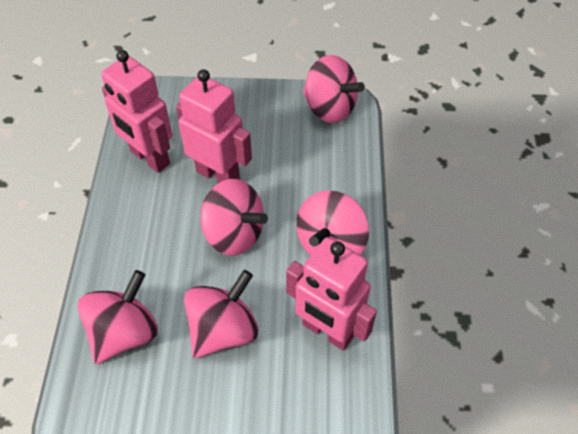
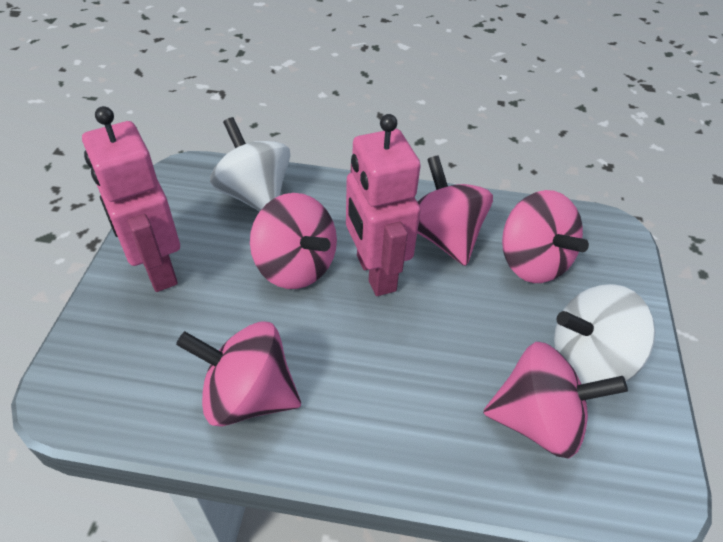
pink robot: [101,50,172,173] [176,69,252,183] [286,237,377,351] = 3 -> [82,106,180,292] [346,114,421,296] = 2
white spinning top: none = 0 -> [210,117,290,211] [554,284,655,384] = 2

